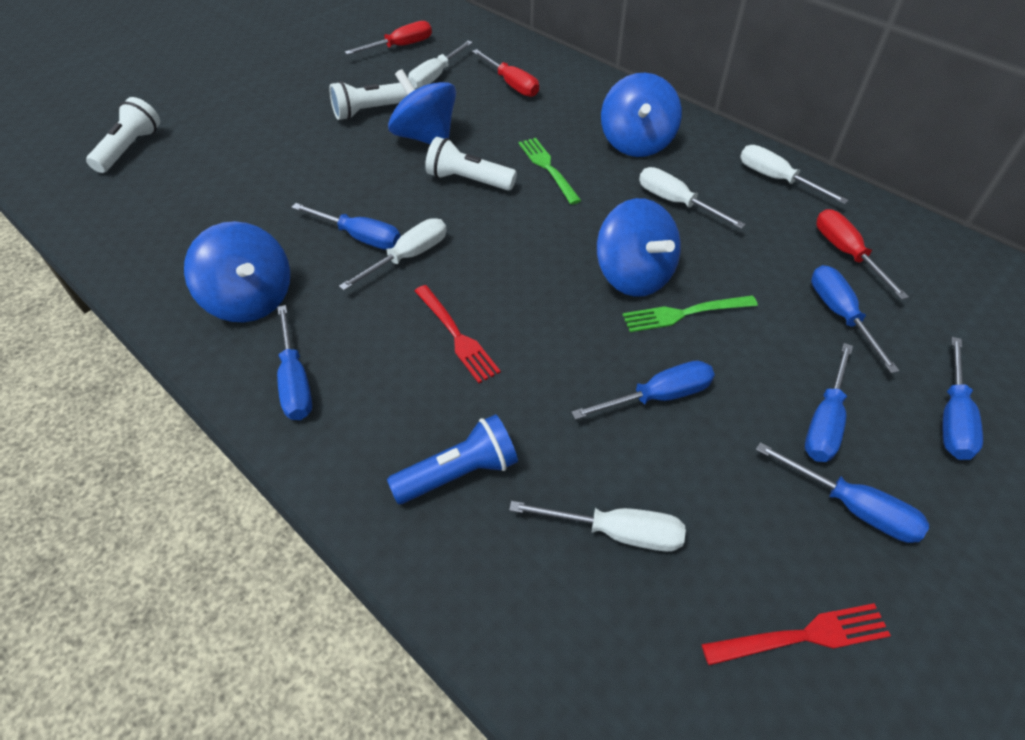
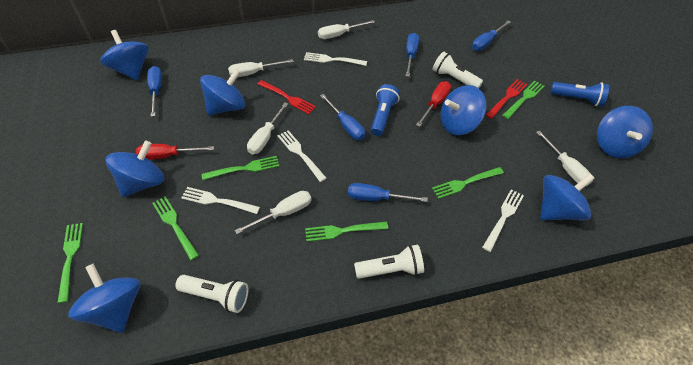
blue flashlight: [387,414,518,504] = 1 -> [371,84,400,136] [550,82,609,106] = 2
blue screwdriver: [277,305,312,420] [291,203,400,250] [571,361,715,420] [756,442,929,543] [805,343,853,462] [811,265,899,373] [942,337,983,460] = 7 -> [147,66,162,117] [320,94,365,140] [348,183,428,202] [406,33,419,77] [472,20,511,51] = 5
blue spinning top: [184,221,290,322] [388,69,456,144] [597,198,681,297] [601,73,682,157] = 4 -> [68,264,140,333] [100,30,149,81] [105,140,164,197] [200,69,246,116] [441,85,486,135] [540,173,594,220] [597,106,653,158] = 7
green fork: [519,138,581,205] [623,295,758,332] = 2 -> [58,223,83,303] [152,196,199,260] [201,156,279,180] [305,222,388,242] [432,167,504,199] [502,81,544,119] = 6
red screwdriver: [345,21,432,55] [472,49,539,97] [816,209,909,300] = 3 -> [136,144,214,160] [416,81,451,127] = 2
white fork: none = 0 -> [181,187,260,214] [278,130,326,182] [304,52,367,66] [482,189,524,252] = 4

